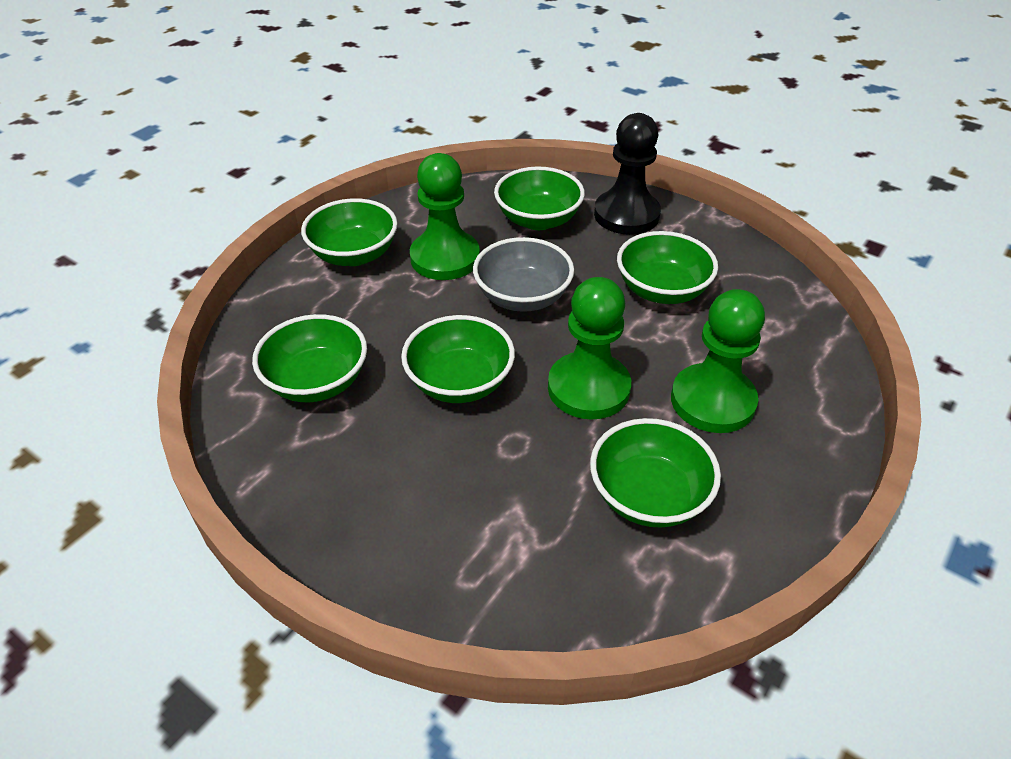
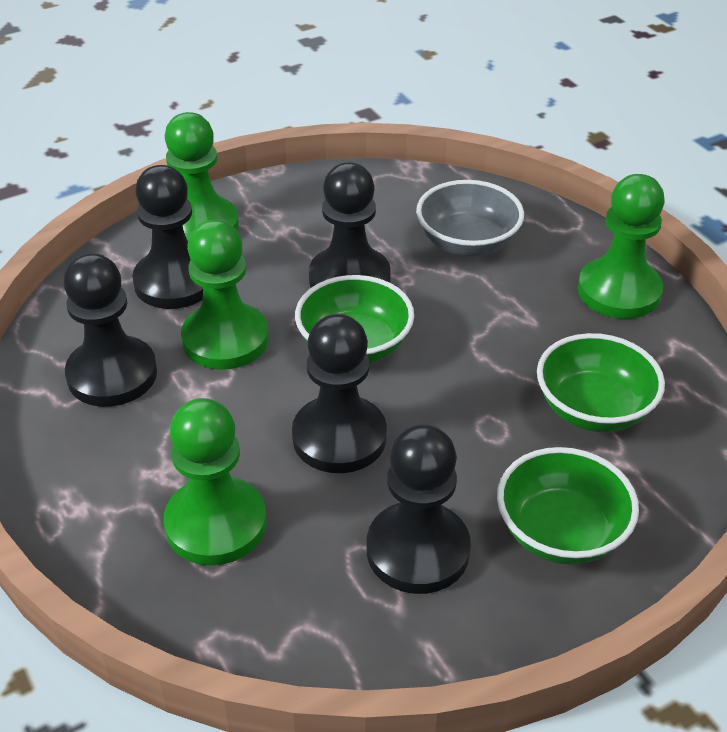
black pawn: [594,113,661,235] = 1 -> [63,253,157,407] [132,165,203,309] [292,314,387,473] [309,162,391,288] [367,424,471,594] = 5
green bowl: [252,314,367,402] [301,198,398,266] [401,315,515,403] [494,167,585,230] [590,418,721,527] [617,231,718,304] = 6 -> [295,275,414,364] [497,447,639,565] [537,333,665,432] = 3
green pawn: [410,153,480,280] [548,277,631,420] [671,289,765,433] = 3 -> [163,398,267,566] [165,112,239,240] [181,220,269,370] [578,174,665,319] = 4

